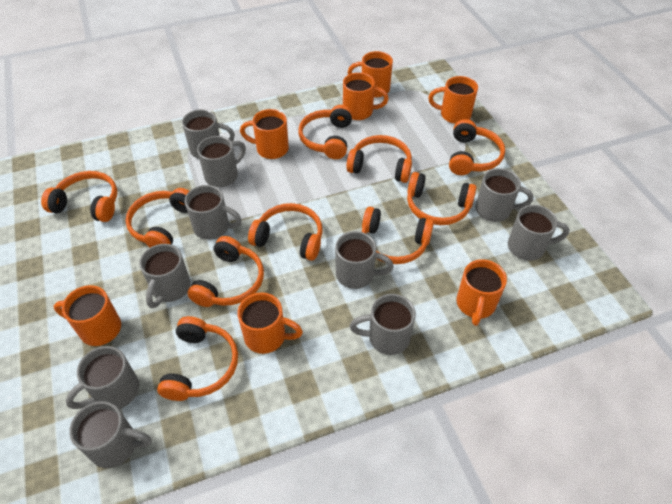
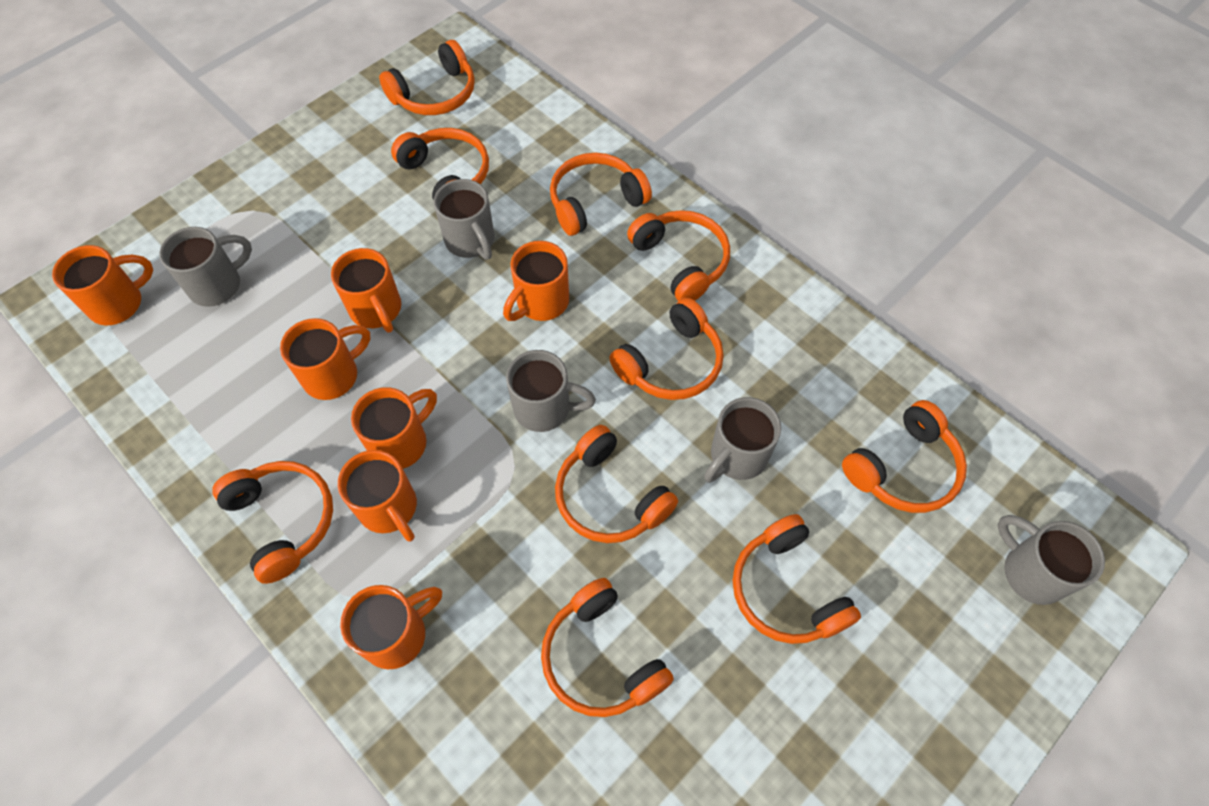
grey mug: [66,346,139,409] [69,401,152,468] [139,244,191,308] [182,109,235,159] [185,185,242,240] [197,136,246,187] [335,231,394,289] [350,294,416,355] [475,168,533,222] [508,205,569,261] = 10 -> [159,227,252,307] [434,179,495,260] [506,350,596,432] [704,397,781,483] [998,515,1105,605] = 5

